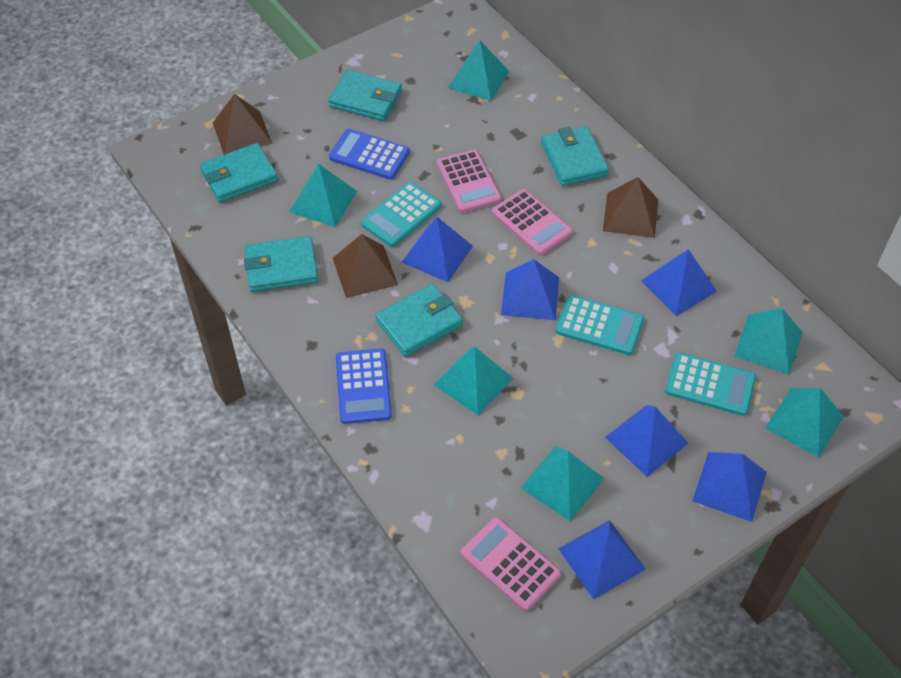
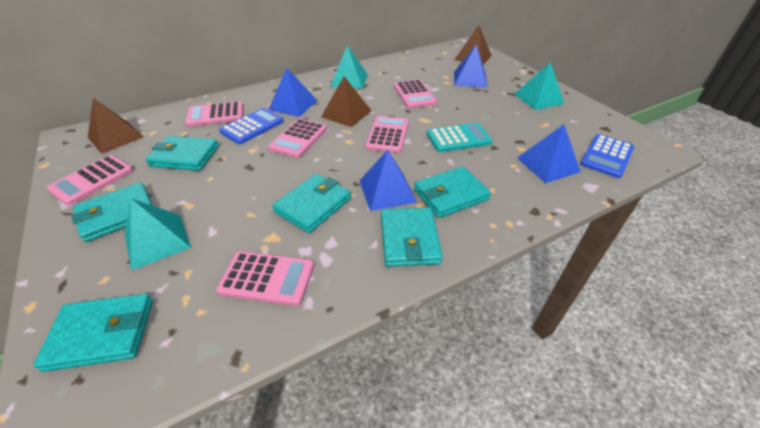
blue pyramid: [401,217,473,282] [501,259,559,320] [558,520,646,600] [605,405,689,477] [641,249,717,316] [692,452,767,522] = 6 -> [268,68,318,117] [359,150,417,211] [454,44,487,88] [517,124,581,183] = 4
pink calculator: [436,150,502,213] [460,517,562,611] [492,189,573,255] = 3 -> [47,155,133,205] [185,101,243,126] [216,251,314,306] [268,118,327,158] [365,116,409,153] [394,79,437,108] = 6
turquoise calculator: [361,182,442,247] [555,295,644,355] [665,352,756,416] = 3 -> [427,123,492,152] = 1
turquoise pyramid: [289,163,357,227] [434,346,513,415] [448,40,510,101] [521,447,605,522] [734,308,803,375] [765,388,844,458] = 6 -> [125,198,191,271] [330,45,368,89] [515,62,564,110] = 3
turquoise wallet: [200,143,278,203] [244,236,318,292] [329,70,402,121] [375,284,463,357] [541,126,609,186] = 5 -> [33,293,153,372] [71,182,153,242] [146,136,219,171] [272,174,351,233] [381,207,443,267] [414,166,491,218] = 6

